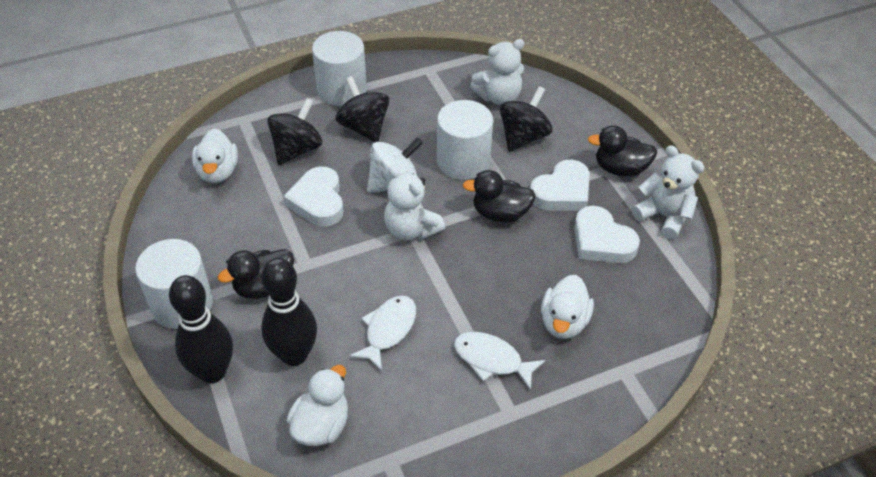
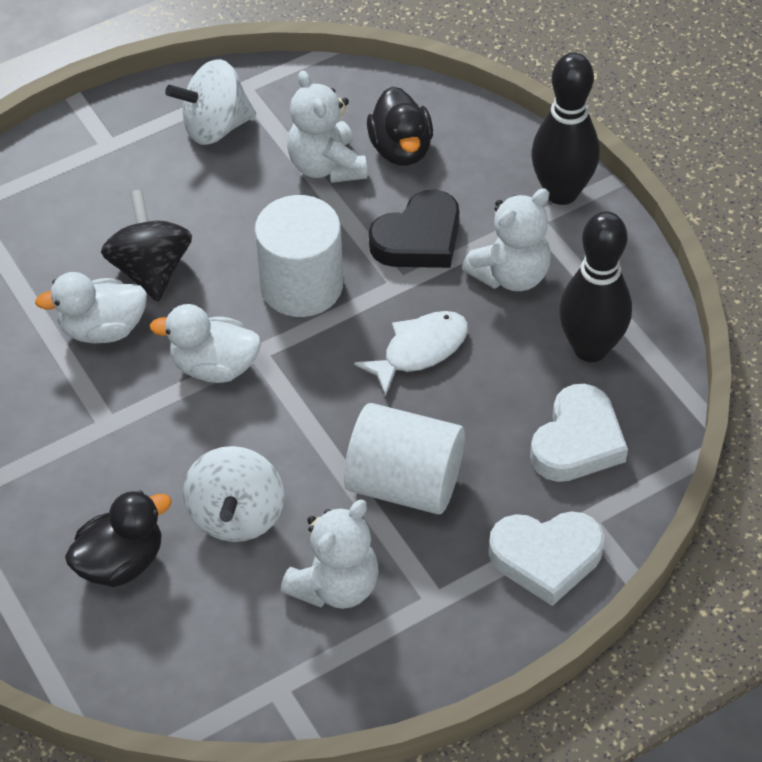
black duck: [218,249,294,299] [463,170,536,222] [588,125,657,176] = 3 -> [65,490,172,587] [367,87,433,166] = 2
black heart: none = 0 -> [369,190,459,268] = 1
black spinning top: [267,98,322,165] [336,76,389,142] [500,86,553,152] = 3 -> [101,190,192,302] = 1
white cylinder: [135,239,213,329] [312,31,367,106] [437,100,493,180] = 3 -> [255,195,343,317] [344,403,465,515] = 2
white duck: [192,128,238,183] [287,365,348,446] [541,275,594,339] = 3 -> [35,272,147,343] [150,304,261,383] = 2
white fish: [349,295,416,371] [454,332,545,391] = 2 -> [354,311,468,396] = 1
white heart: [284,167,344,227] [530,160,590,211] [574,206,640,263] = 3 -> [489,511,604,606] [530,384,628,482] = 2
white spinning top: [367,137,423,193] = 1 -> [165,59,256,145] [183,446,284,542] = 2

